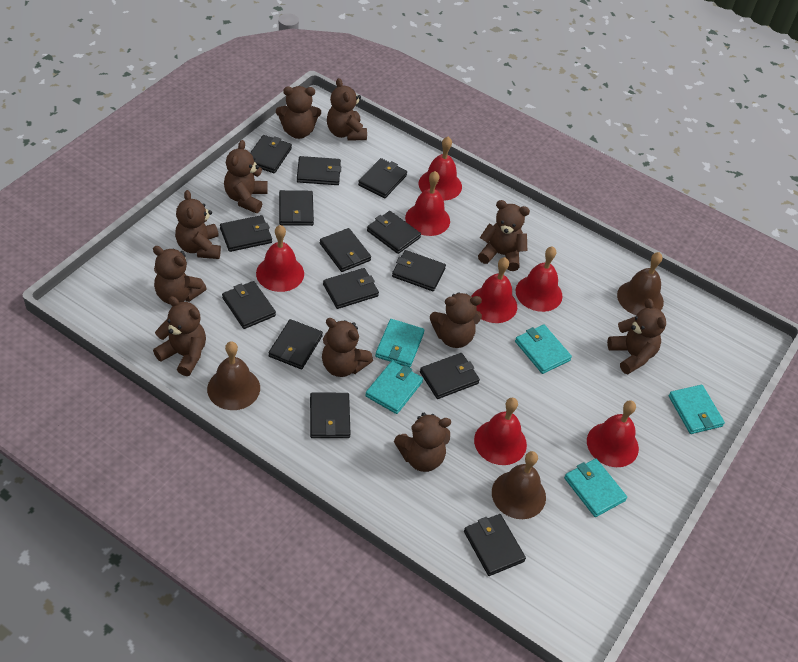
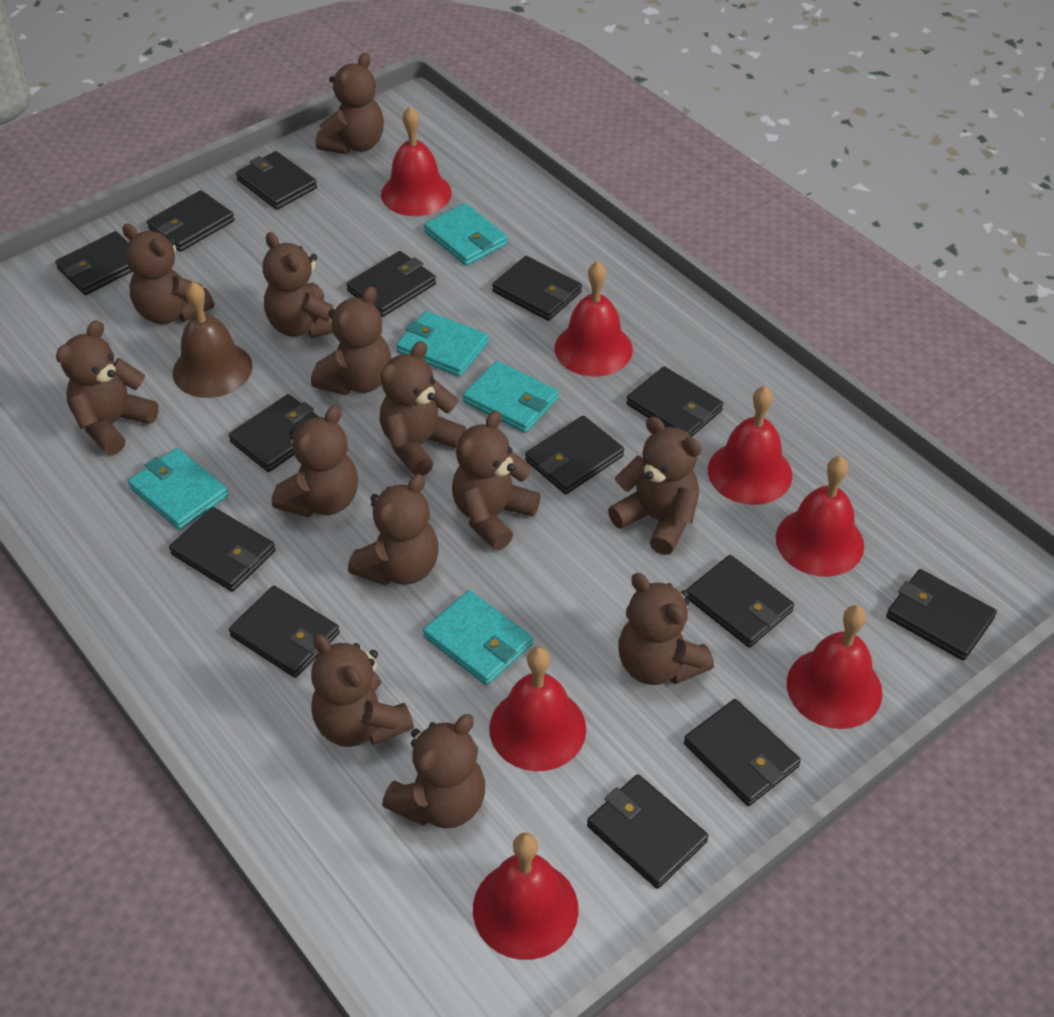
brown bell: [207,341,260,410] [492,451,546,519] [617,252,664,315] = 3 -> [173,282,253,398] = 1
brown teddy bear: [153,246,207,304] [153,296,206,376] [175,190,221,259] [224,140,267,213] [276,86,321,139] [322,318,373,377] [327,78,367,141] [394,413,451,472] [430,292,482,348] [478,200,530,271] [607,298,666,374] = 11 -> [56,320,159,455] [122,224,214,324] [263,232,334,338] [272,405,358,517] [311,286,391,395] [311,634,414,747] [316,53,384,154] [348,474,439,586] [380,341,466,476] [382,714,485,829] [452,411,541,550] [608,416,701,555] [619,573,714,685] = 13

